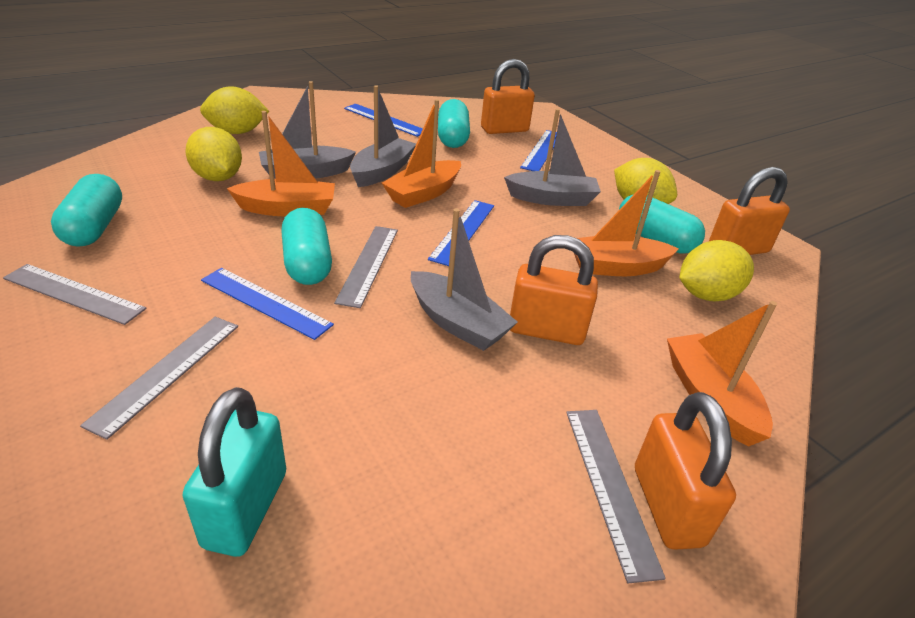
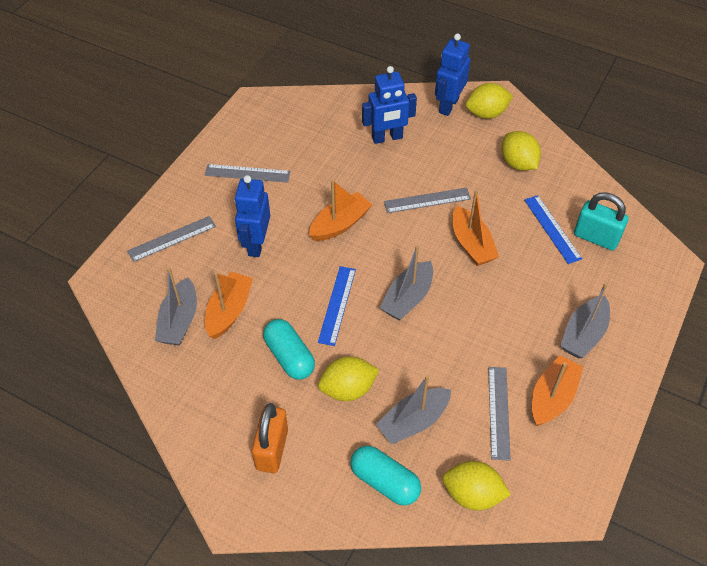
blue robot: none = 0 -> [234,175,270,257] [362,66,417,144] [435,33,470,116] = 3
blue ruler: [201,268,334,340] [344,104,423,137] [428,200,494,266] [520,130,557,171] = 4 -> [318,266,356,346] [524,195,582,264] = 2
orange padlock: [481,59,535,134] [510,235,598,345] [635,392,736,550] [709,167,790,255] = 4 -> [252,403,288,473] = 1
turquoise capsule: [51,174,122,247] [281,208,332,285] [438,99,470,148] [619,194,705,254] = 4 -> [263,319,315,380] [350,446,421,505] = 2

